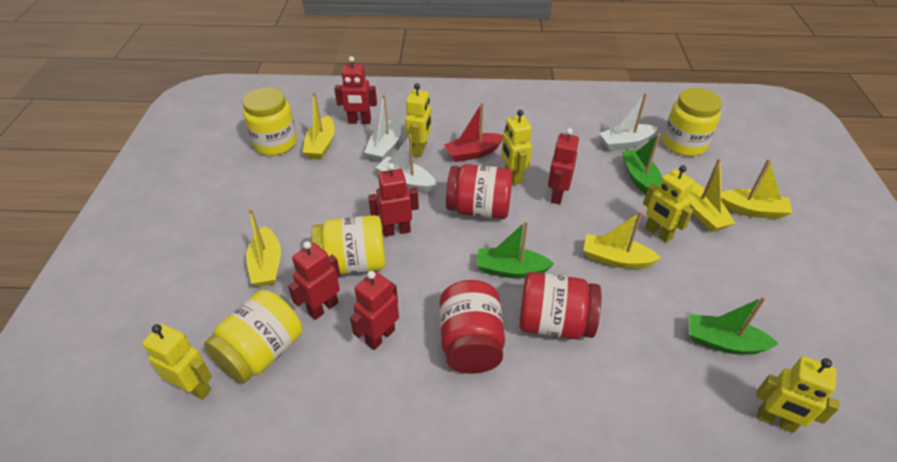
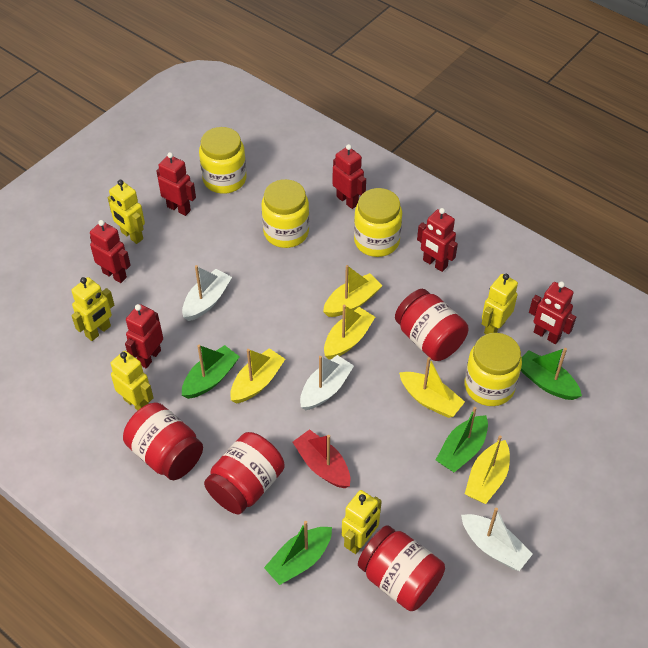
green boat: [477,221,554,278] [622,134,662,194] [689,296,779,355] = 3 -> [182,345,240,399] [264,521,332,585] [436,407,488,472] [521,348,582,400] = 4
red jar: [440,280,505,374] [446,164,513,219] [519,272,601,339] = 3 -> [123,403,203,480] [204,432,285,515] [358,525,445,611] [395,289,468,361] = 4
red robot: [288,241,340,320] [334,56,377,124] [350,271,399,350] [368,163,419,237] [548,128,579,204] = 5 -> [90,220,131,283] [125,304,163,368] [157,152,196,216] [333,144,366,209] [417,208,458,272] [529,281,576,344] = 6

